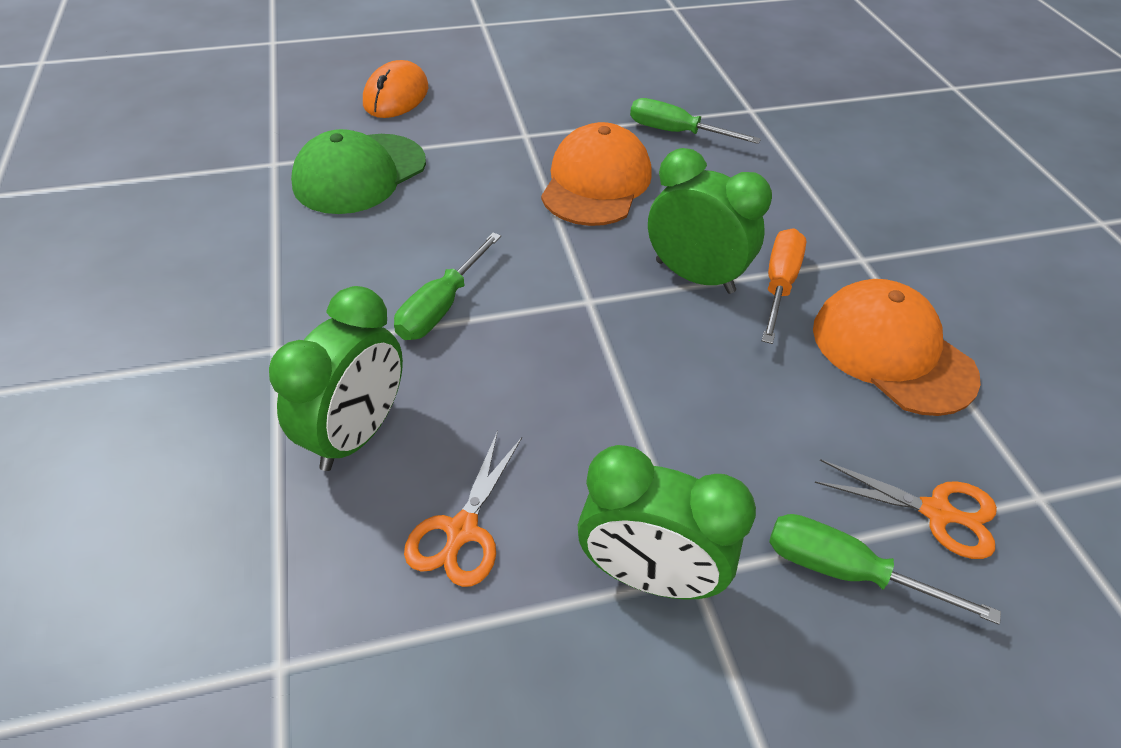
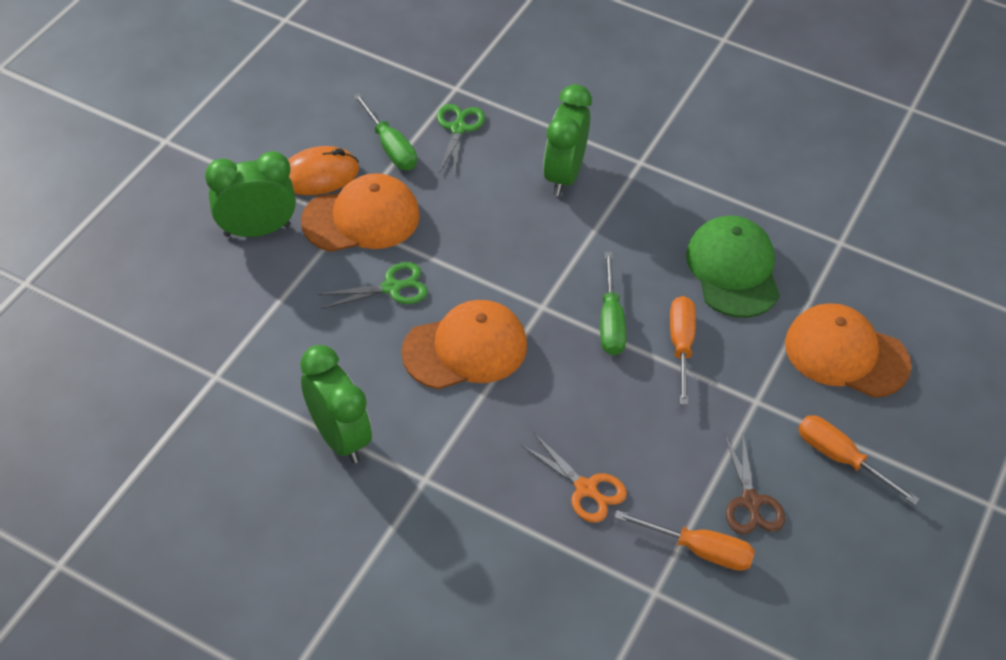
brown scissors: none = 0 -> [724,431,785,534] = 1
green scissors: none = 0 -> [318,262,428,309] [437,104,485,177] = 2
green screwdriver: [394,233,501,340] [630,98,761,144] [769,514,1001,625] = 3 -> [353,93,417,170] [600,252,626,355] = 2
orange cap: [541,122,652,226] [813,279,981,416] = 2 -> [301,173,420,252] [401,300,527,389] [785,303,911,398] = 3
orange scissors: [404,431,522,587] [815,459,997,559] = 2 -> [521,433,627,523] = 1
orange screwdriver: [762,228,806,344] = 1 -> [614,510,755,571] [670,296,696,405] [798,415,920,505] = 3

